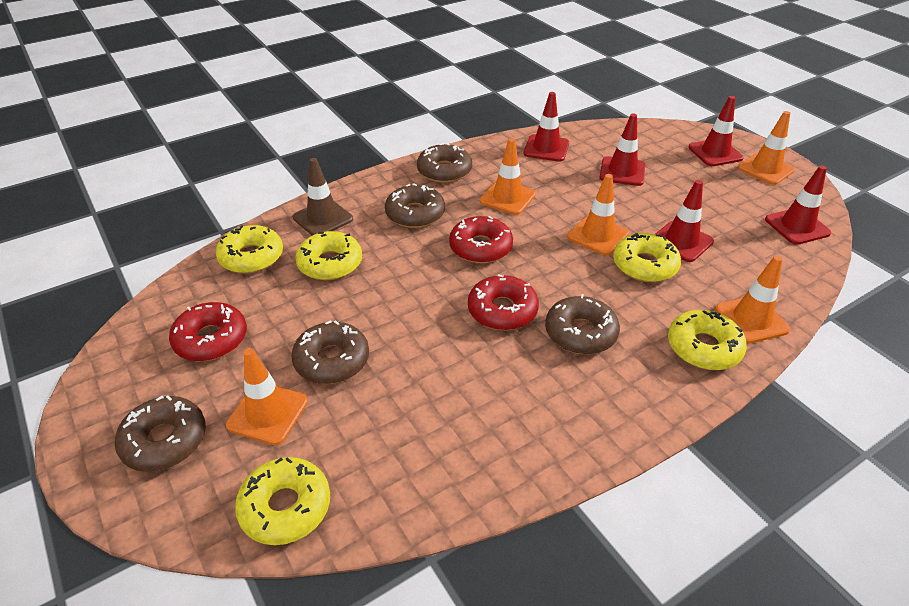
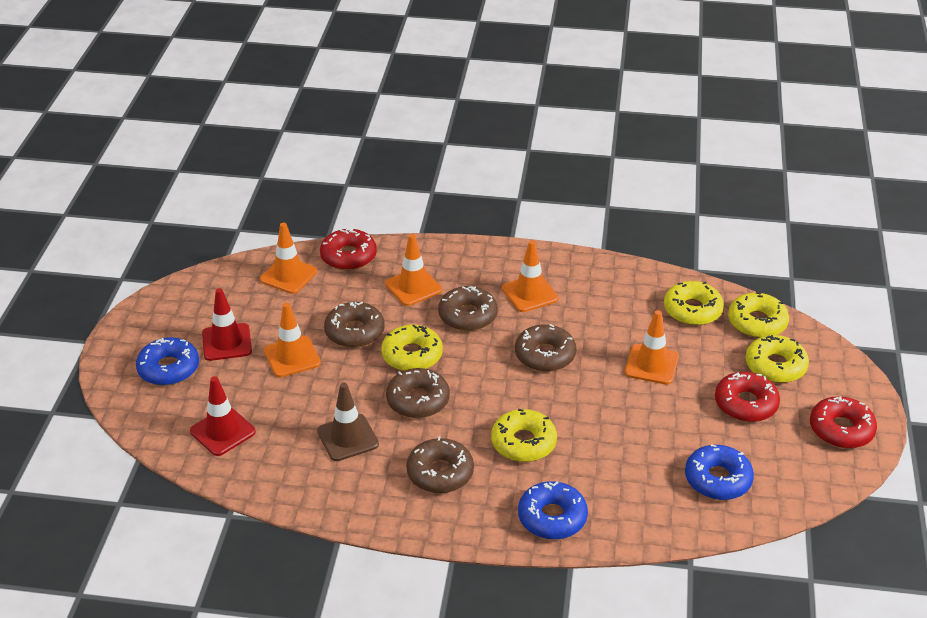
blue donut: none = 0 -> [136,337,199,386] [518,481,588,539] [685,444,754,500] = 3
red traffic cone: [523,92,569,162] [599,114,645,186] [655,180,714,262] [688,96,744,166] [765,165,831,245] = 5 -> [190,376,256,456] [202,288,252,361] = 2

